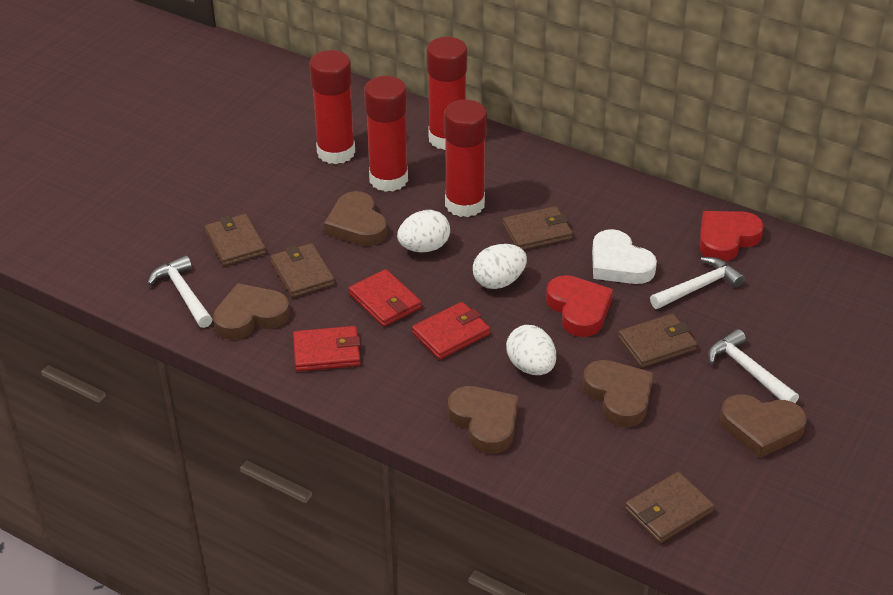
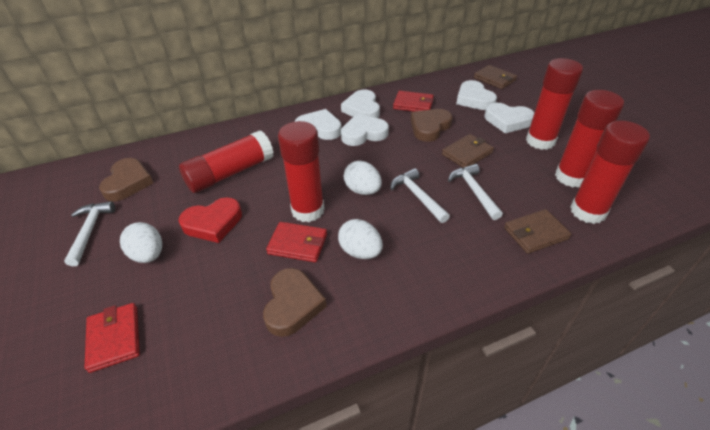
brown heart: [213,283,290,340] [324,191,387,246] [448,386,519,454] [583,360,654,427] [720,394,807,458] = 5 -> [99,158,153,201] [263,268,327,337] [411,109,453,142] = 3
brown wallet: [205,214,266,266] [271,243,335,298] [503,206,573,250] [618,313,697,368] [625,472,714,543] = 5 -> [442,134,494,168] [474,65,517,89] [504,209,571,254] = 3
red glue stick: [309,50,355,164] [364,76,408,192] [427,37,467,150] [444,100,487,217] = 4 -> [179,131,274,193] [278,121,325,222] [526,58,583,150] [555,90,624,187] [570,121,650,224] = 5
red heart: [546,275,613,337] [700,211,764,261] = 2 -> [179,197,242,243] = 1
white heart: [592,229,657,284] = 1 -> [295,109,342,140] [341,90,380,118] [341,114,389,146] [456,80,497,110] [484,103,534,133] = 5

